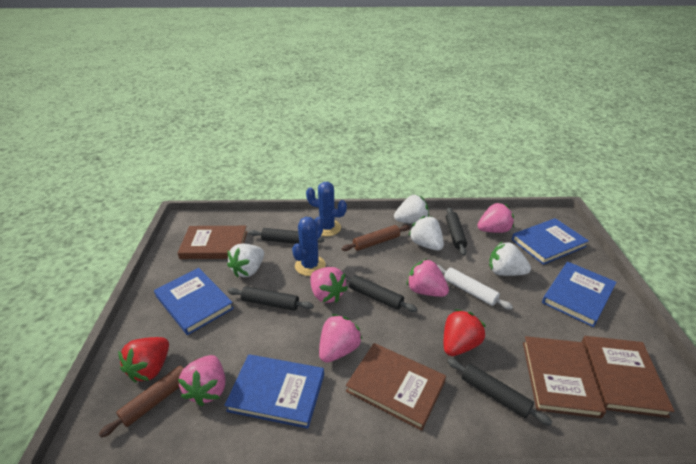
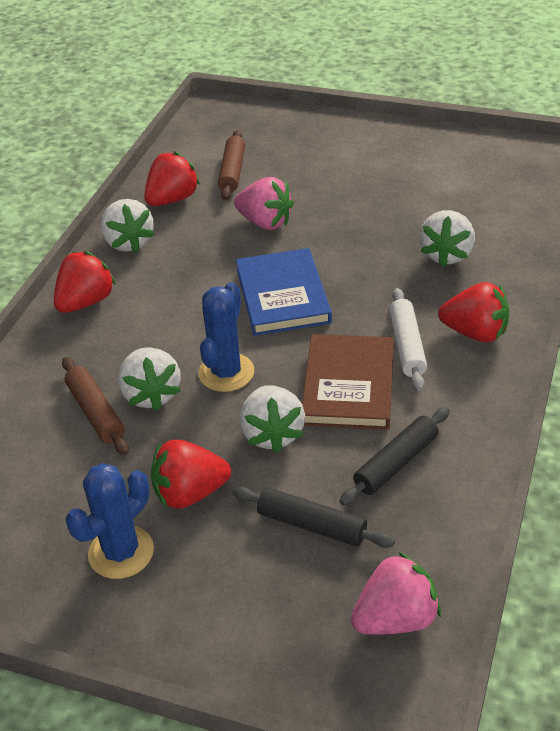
black rolling pin: [228,286,314,311] [249,228,324,244] [345,275,417,312] [446,207,467,256] [447,358,552,426] = 5 -> [232,487,395,548] [340,407,450,506] = 2
blue book: [154,268,234,335] [224,354,324,429] [512,218,589,265] [542,262,617,327] = 4 -> [236,248,332,336] = 1
brown book: [178,226,247,259] [346,343,446,431] [523,336,606,418] [582,336,675,418] = 4 -> [302,334,394,430] = 1
pink strawberry: [178,355,225,406] [310,267,348,303] [319,314,363,363] [407,259,449,297] [477,203,514,233] = 5 -> [234,177,294,230] [351,552,441,635] = 2
red strawberry: [118,337,169,383] [444,309,486,356] = 2 -> [54,251,116,313] [144,151,200,206] [151,440,231,509] [438,282,509,342] = 4

